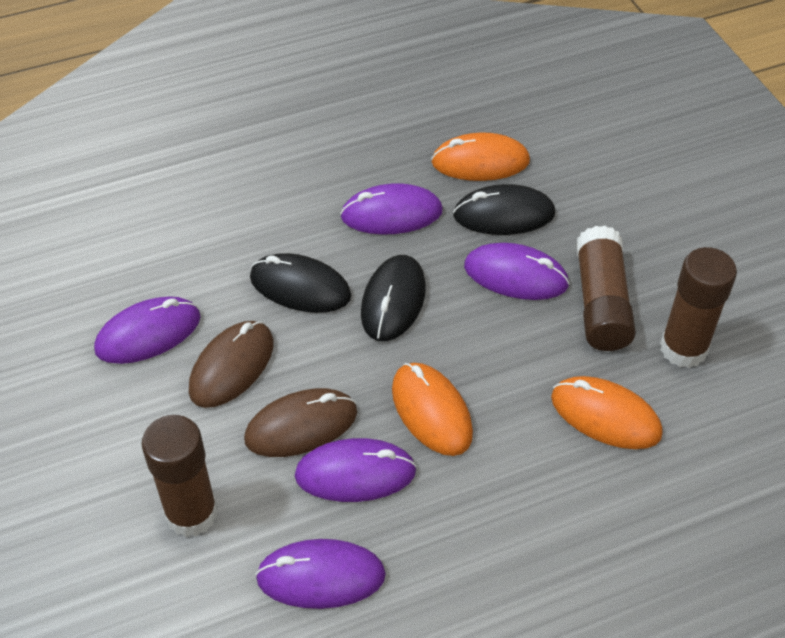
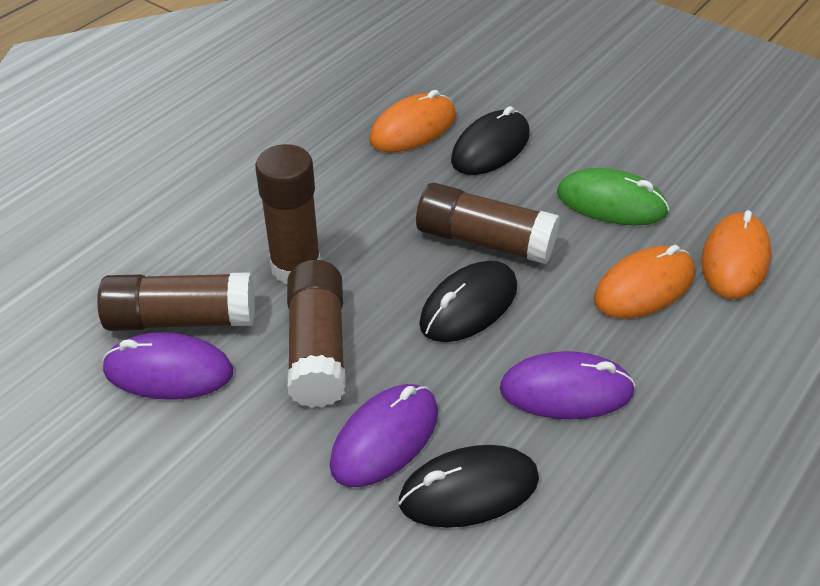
brown glue stick: [142,415,218,537] [576,226,636,351] [660,247,737,368] = 3 -> [97,272,255,331] [255,144,321,284] [287,260,346,408] [416,183,560,264] = 4
brown mouse: [189,321,273,408] [244,388,357,457] = 2 -> none = 0
green mouse: none = 0 -> [557,168,670,225] = 1
purple mouse: [94,296,201,364] [255,539,386,609] [295,438,417,502] [340,183,443,235] [464,243,570,300] = 5 -> [102,332,233,400] [330,384,438,487] [500,351,636,419] = 3

